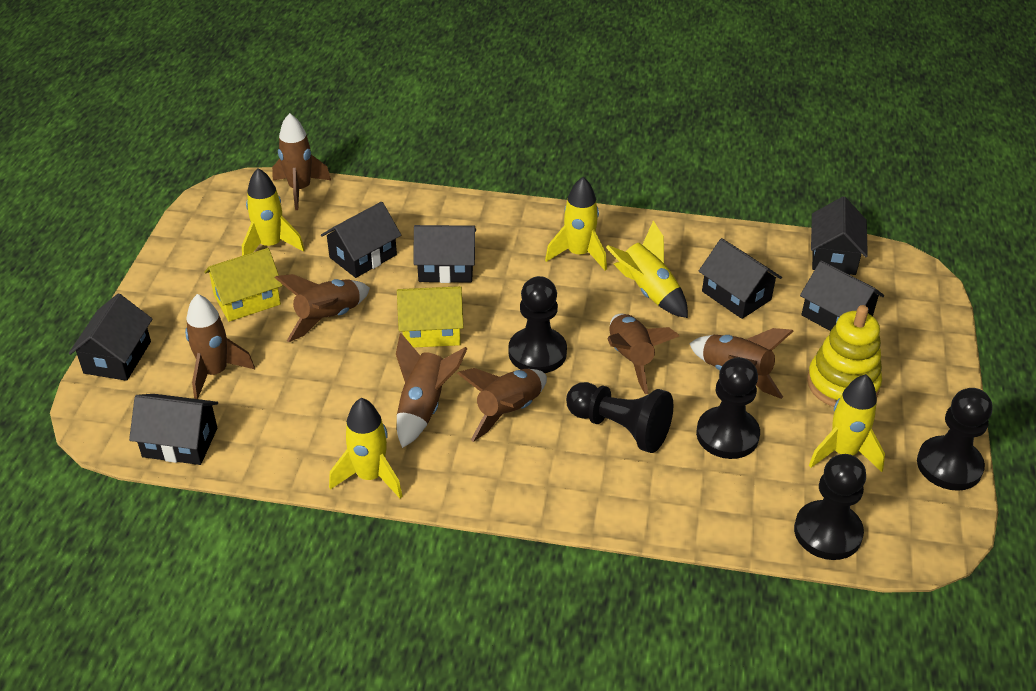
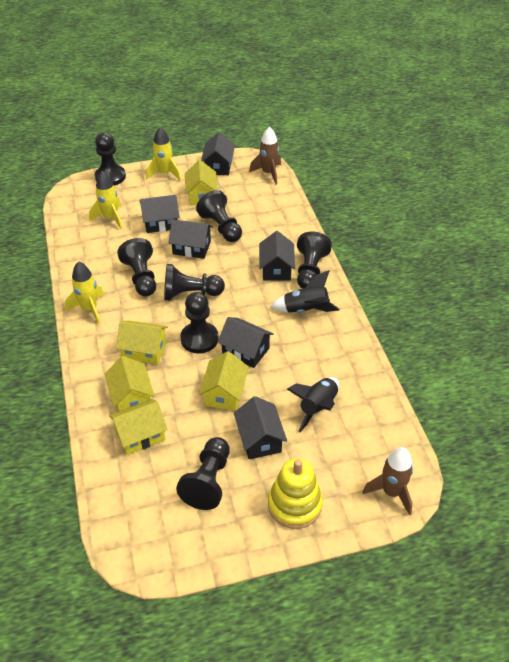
black house: [69,294,152,381] [129,394,218,465] [321,202,401,278] [413,225,476,283] [699,238,782,319] [800,260,884,331] [811,196,868,275] = 7 -> [140,195,180,233] [168,219,213,259] [201,132,235,175] [218,317,274,368] [234,396,287,459] [259,231,295,280] = 6
black pawn: [508,276,567,373] [566,382,673,453] [696,357,760,459] [794,454,866,560] [917,388,992,491] = 5 -> [95,132,126,186] [117,238,156,297] [164,264,225,300] [176,437,230,510] [180,292,218,353] [196,190,242,242] [297,231,332,289] = 7
black rocket: none = 0 -> [271,270,339,313] [287,377,339,432] = 2
brown rocket: [185,294,255,399] [272,113,331,210] [274,274,370,342] [396,333,468,448] [457,368,547,442] [608,314,679,394] [689,328,794,399] = 7 -> [249,126,281,185] [363,447,413,515] = 2
yellow house: [204,248,283,322] [397,286,464,348] = 2 -> [105,356,155,411] [109,399,168,455] [116,320,168,364] [185,160,218,206] [199,351,249,411] = 5
yellow rocket: [242,168,305,256] [329,398,403,499] [545,177,607,270] [606,221,688,318] [809,374,885,472] = 5 -> [65,261,104,324] [89,171,123,229] [146,127,181,181] = 3

